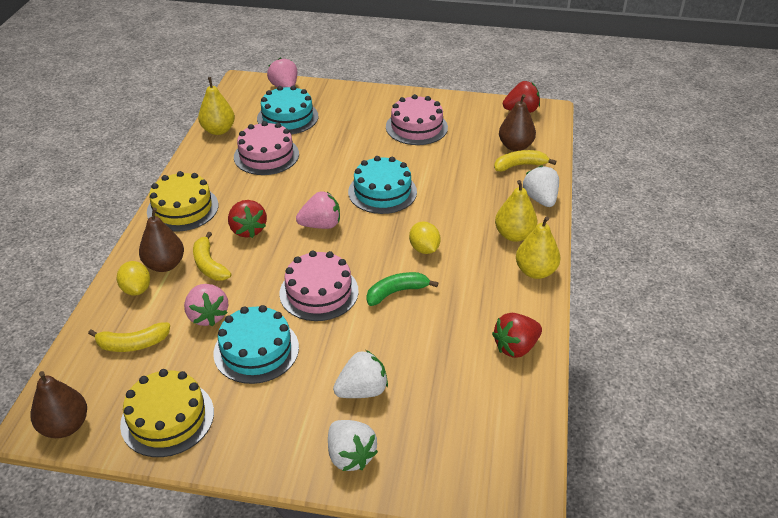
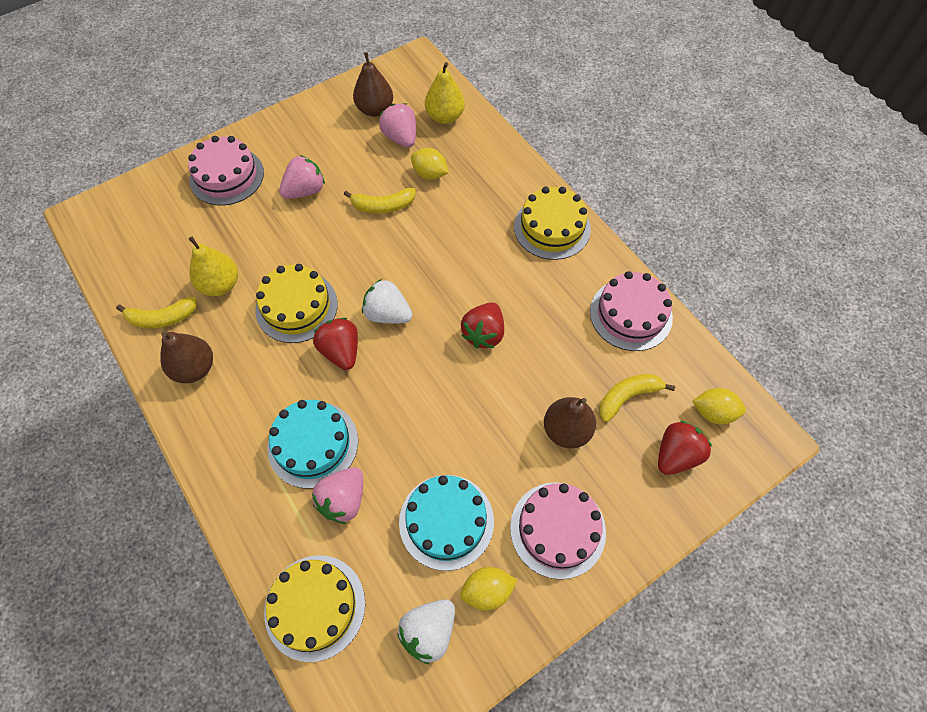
green banana: [366,272,438,306] = 1 -> none = 0
turquoise cake: [213,305,299,384] [257,85,318,134] [348,156,417,214] = 3 -> [267,400,358,489] [399,475,494,571] = 2
white strawberry: [328,420,378,471] [333,350,388,398] [523,165,559,207] = 3 -> [362,279,412,324] [397,599,455,664] = 2
yellow cake: [120,369,214,457] [147,171,218,232] = 2 -> [255,264,338,343] [264,555,365,662] [514,186,591,260] = 3
yellow lemon: [117,261,150,296] [409,222,440,254] = 2 -> [411,148,449,180] [460,567,517,611] [692,388,746,424] = 3
yellow pear: [198,77,235,135] [495,180,537,242] [516,216,560,279] = 3 -> [189,237,238,296] [425,62,465,124] = 2

